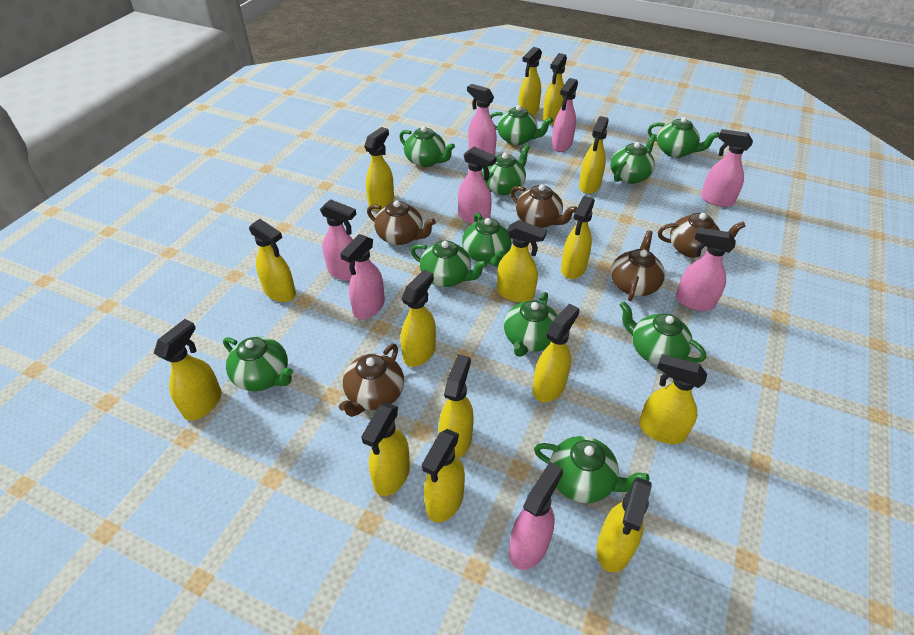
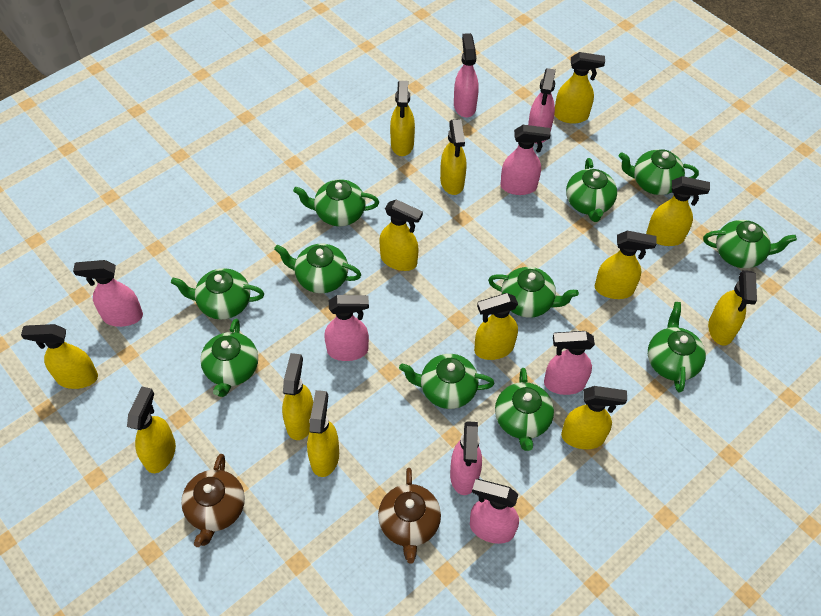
brown teapot: [339,344,404,417] [367,200,436,245] [510,184,577,228] [611,230,665,301] [658,213,745,258] = 5 -> [181,454,245,547] [378,468,441,564] = 2
yellow spray bottle: [154,319,222,421] [249,219,296,302] [361,403,410,496] [364,127,394,211] [401,270,436,367] [422,429,465,522] [438,354,474,458] [497,220,547,302] [518,47,542,116] [533,304,579,402] [543,53,567,125] [561,196,595,279] [579,116,609,194] [597,477,652,573] [639,354,707,444] = 15 -> [21,324,98,389] [127,387,176,473] [282,353,313,440] [307,390,339,477] [379,199,423,271] [390,81,415,156] [440,119,467,195] [474,293,518,360] [554,52,605,124] [561,386,627,449] [595,231,657,299] [646,176,710,246] [708,270,757,346] = 13

